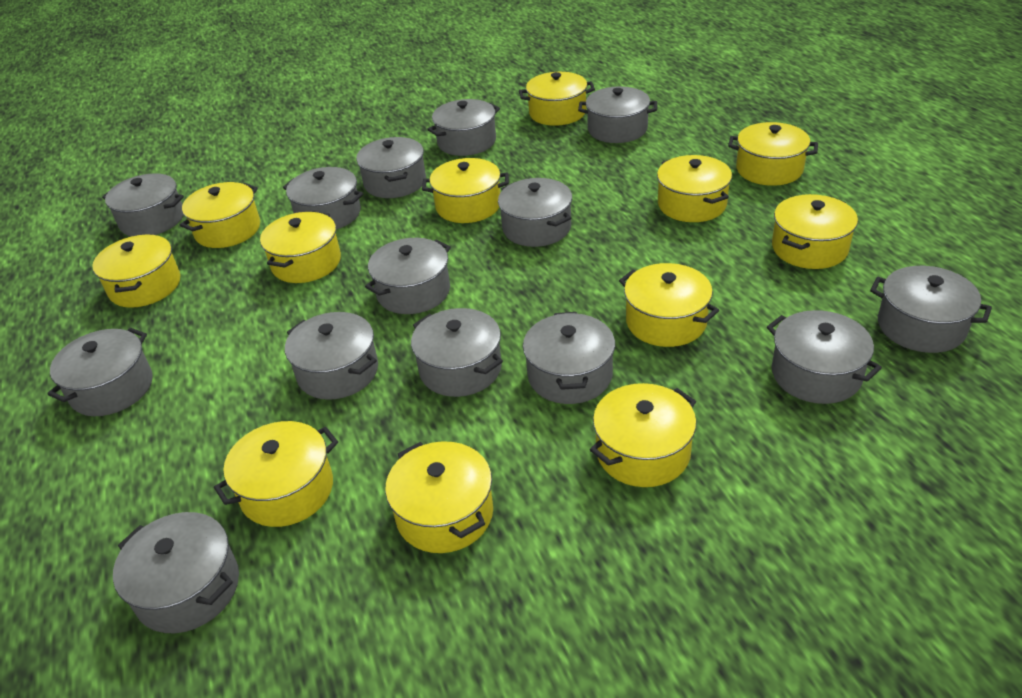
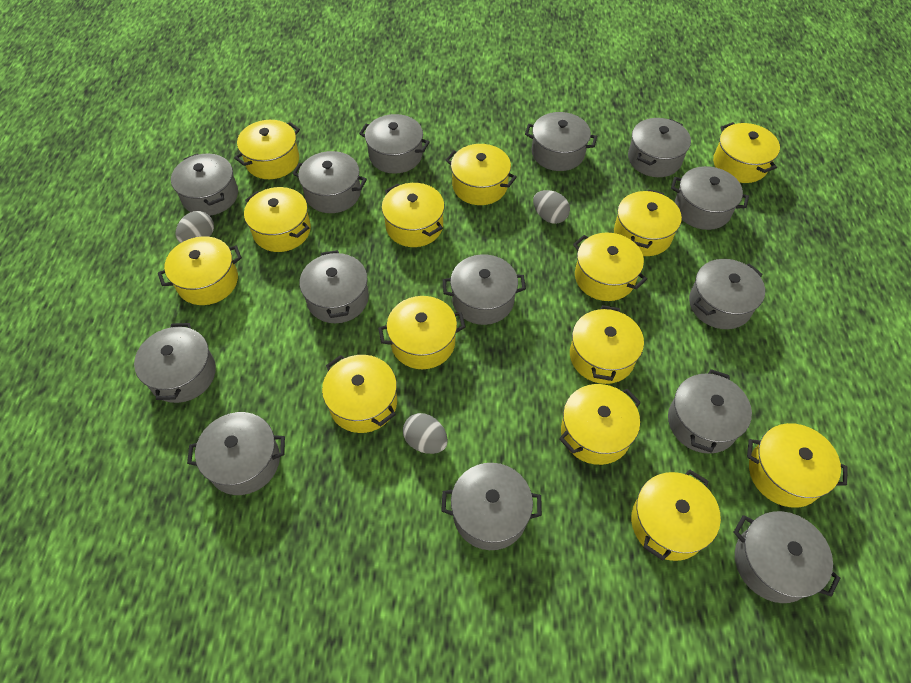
grey egg: none = 0 -> [176,211,214,243] [403,413,448,454] [533,190,570,224] = 3
yellow pot: [92,234,180,308] [180,182,260,248] [214,421,338,527] [260,212,341,283] [385,441,493,553] [422,158,509,223] [519,72,595,126] [590,383,697,487] [619,263,719,347] [657,155,732,222] [728,122,818,186] [772,194,858,269] = 12 -> [158,236,242,305] [234,120,300,179] [244,187,311,252] [322,355,397,433] [378,296,466,369] [382,183,445,247] [446,144,517,205] [559,384,641,465] [570,305,644,384] [573,233,647,301] [614,189,682,256] [631,470,721,561] [713,122,780,183] [747,423,848,508] = 14

